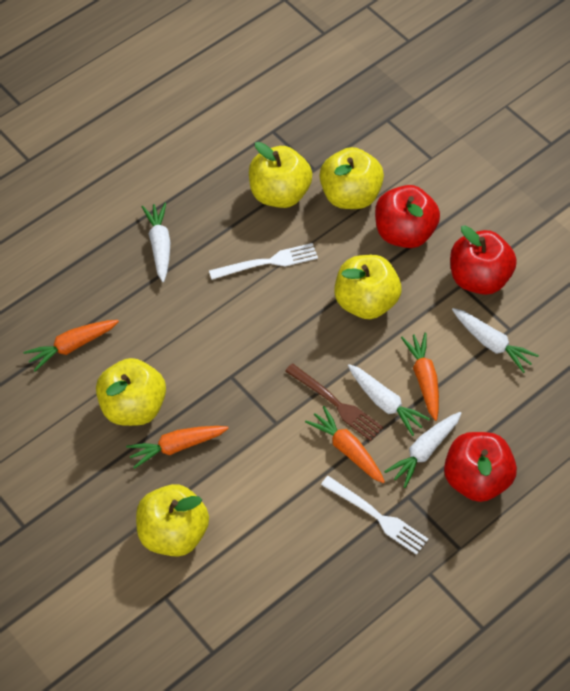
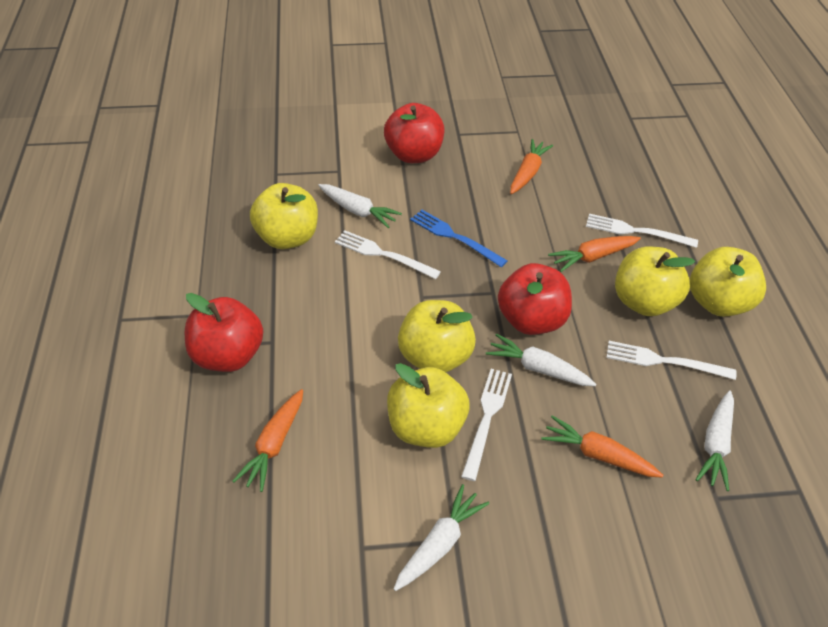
blue fork: none = 0 -> [410,210,507,267] = 1
brown fork: [285,363,383,441] = 1 -> none = 0
white fork: [209,243,318,280] [321,476,428,555] = 2 -> [335,230,441,279] [461,369,512,481] [586,214,698,248] [606,341,737,380] = 4

